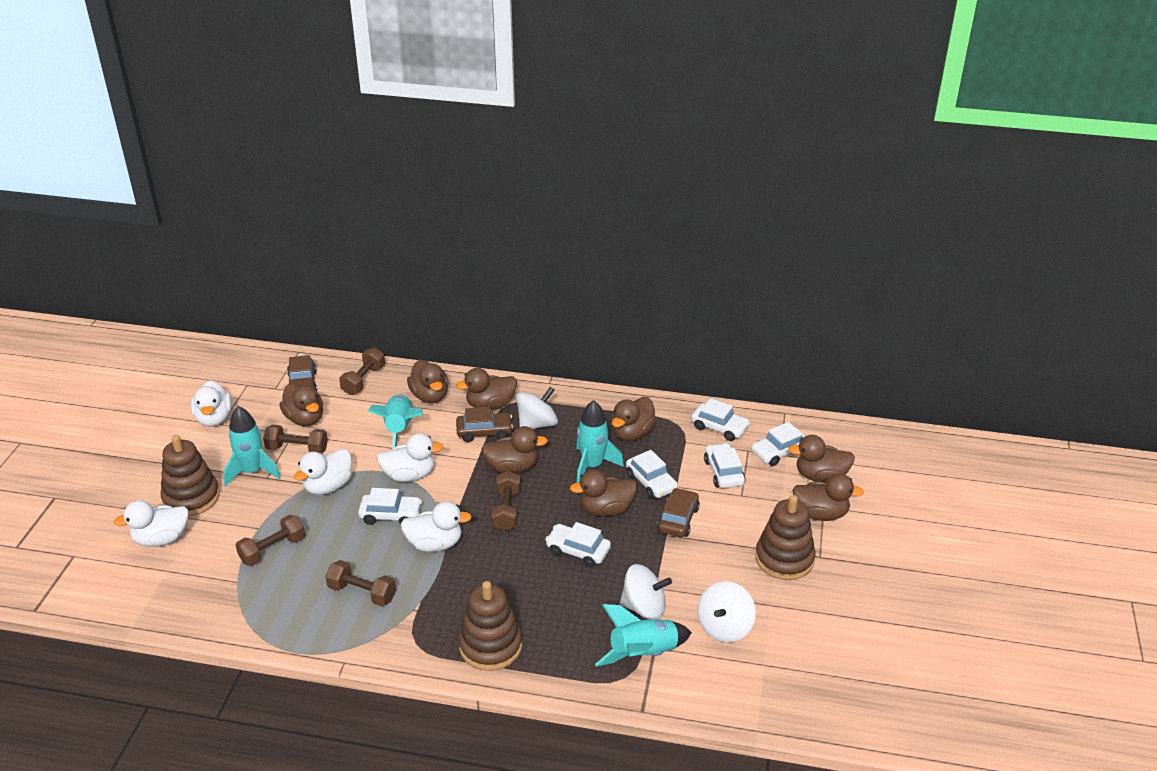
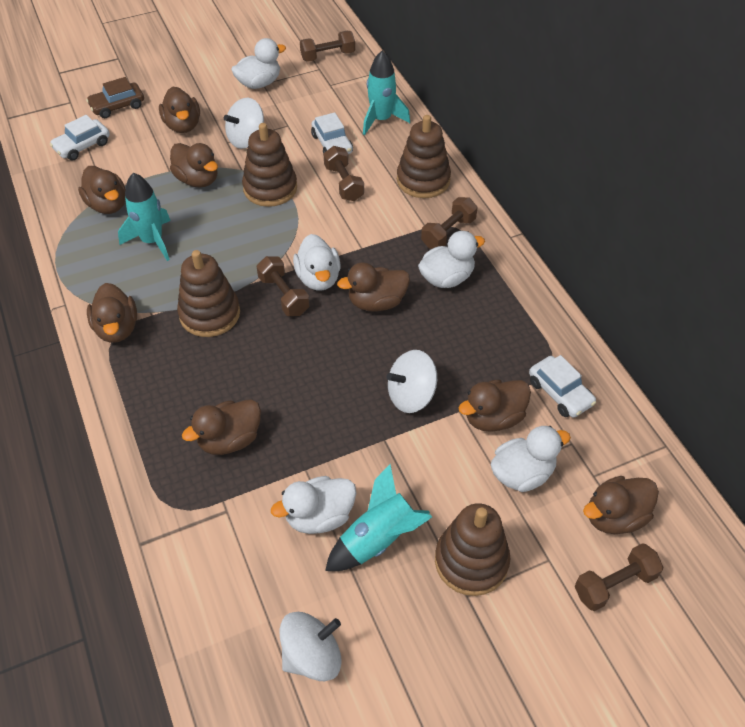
brown car: [287,355,317,391] [456,407,513,442] [657,488,700,537] = 3 -> [86,77,144,118] = 1
brown stacking toy: [161,435,220,517] [458,581,522,671] [755,495,816,580] = 3 -> [177,250,240,337] [242,123,297,207] [397,115,451,198] [435,503,511,596] = 4
turquoise rocket: [223,406,281,487] [368,395,423,449] [576,400,624,482] [595,604,692,667] = 4 -> [118,173,171,261] [325,464,432,571] [363,51,410,135] = 3
white car: [358,488,422,525] [545,522,611,567] [626,450,678,499] [691,398,750,441] [704,443,746,488] [751,422,805,466] = 6 -> [50,115,110,160] [311,112,353,155] [529,355,596,418] = 3

